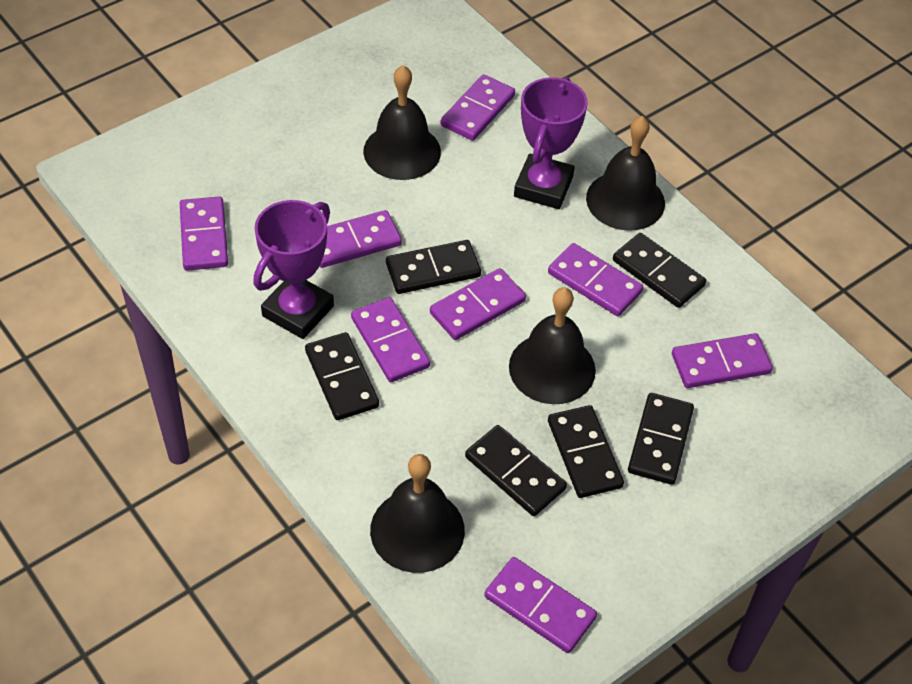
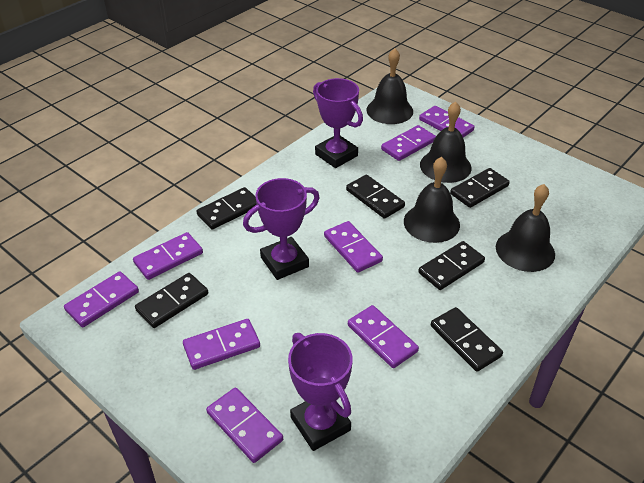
purple trophy: [253,200,334,339] [514,77,588,209] = 2 -> [243,178,320,280] [288,333,353,451] [313,78,363,168] = 3

